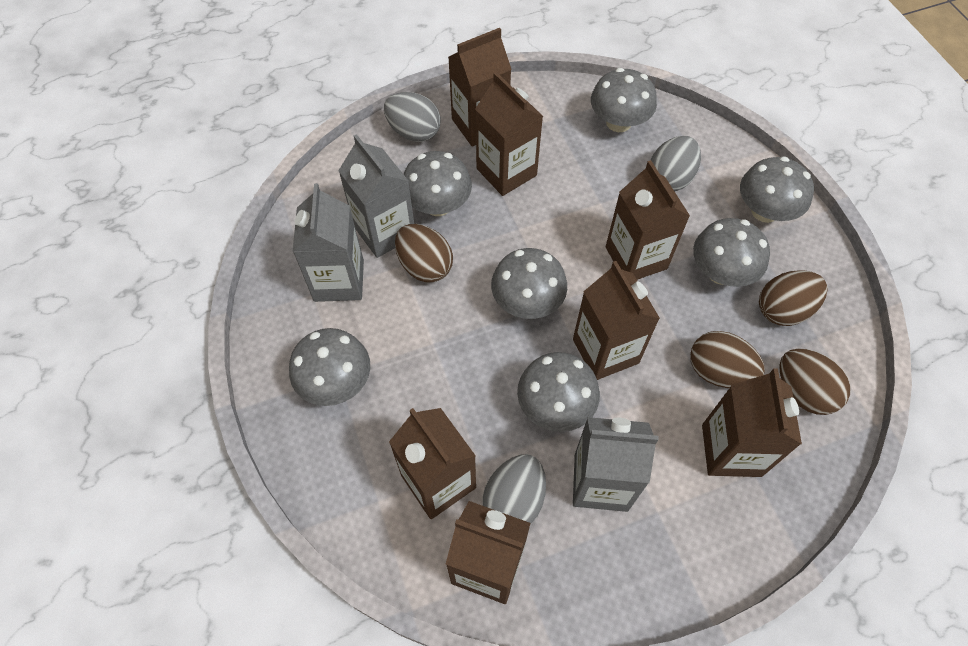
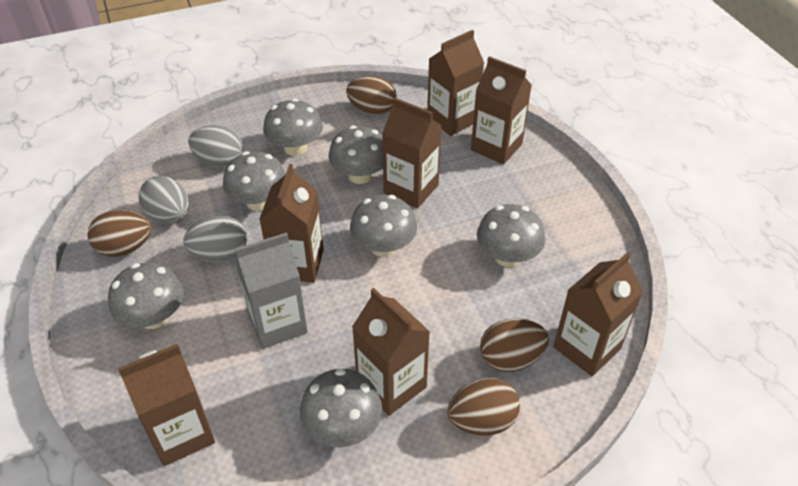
grey carton: [293,183,364,302] [339,134,414,258] [573,417,658,512] = 3 -> [234,232,308,349] = 1

